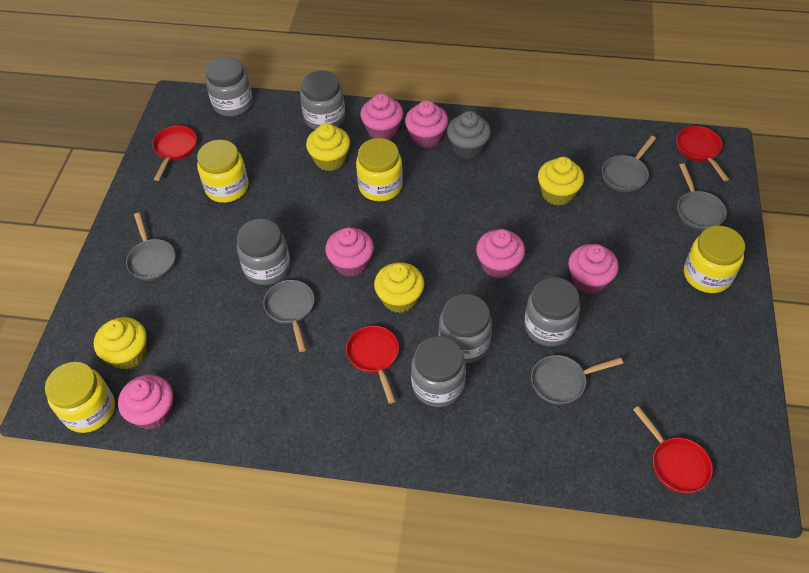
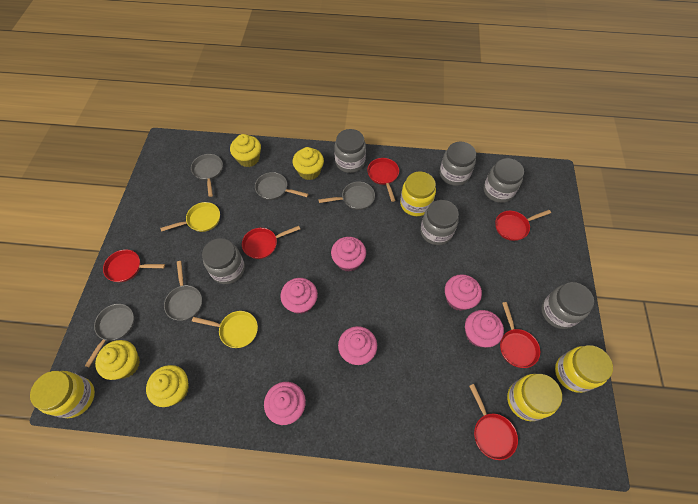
grey cupcake: [447,111,491,159] = 1 -> none = 0
red pan: [152,125,197,181] [346,326,399,404] [633,406,713,493] [676,126,729,181] = 4 -> [103,249,165,282] [242,226,300,259] [367,158,399,202] [469,384,518,460] [495,210,551,241] [500,302,540,368] = 6
yellow pan: none = 0 -> [160,202,220,232] [192,311,258,348] = 2

